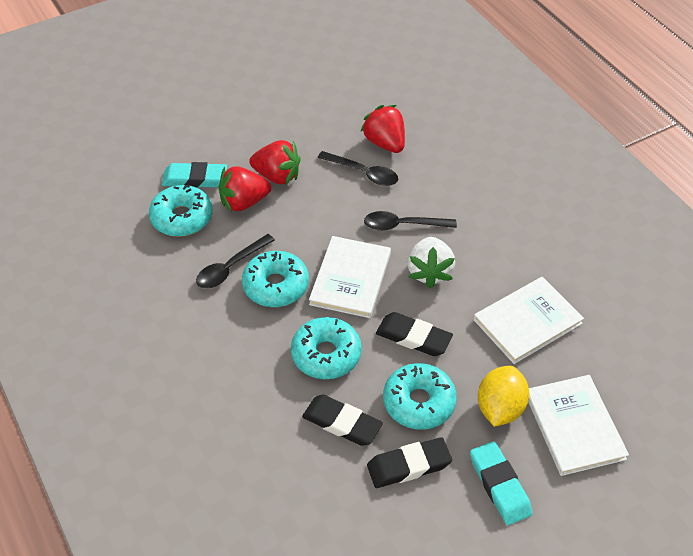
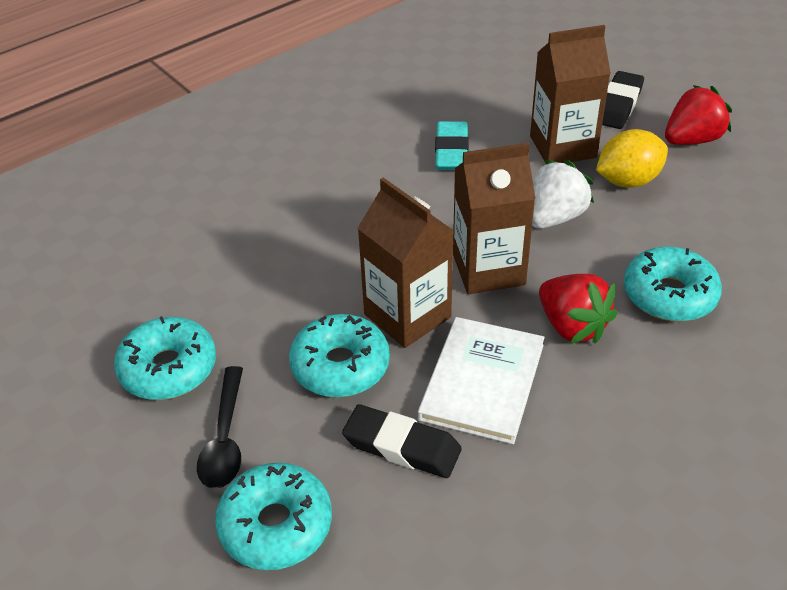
black eraser: [302,395,383,446] [367,437,452,488] [376,312,453,356] = 3 -> [342,404,462,478] [602,71,644,129] = 2
black spoon: [196,234,275,289] [318,151,398,186] [364,211,457,231] = 3 -> [197,366,243,489] = 1
brown carton: none = 0 -> [358,177,454,348] [453,143,535,294] [530,25,611,164] = 3
red strawberry: [219,166,271,212] [249,140,301,184] [360,105,405,153] = 3 -> [539,274,617,344] [665,85,732,145] = 2
turquoise eraser: [162,162,227,187] [470,441,532,525] = 2 -> [435,121,469,170] = 1
white book: [309,236,391,318] [474,277,584,364] [528,375,629,476] = 3 -> [418,317,545,444] = 1

